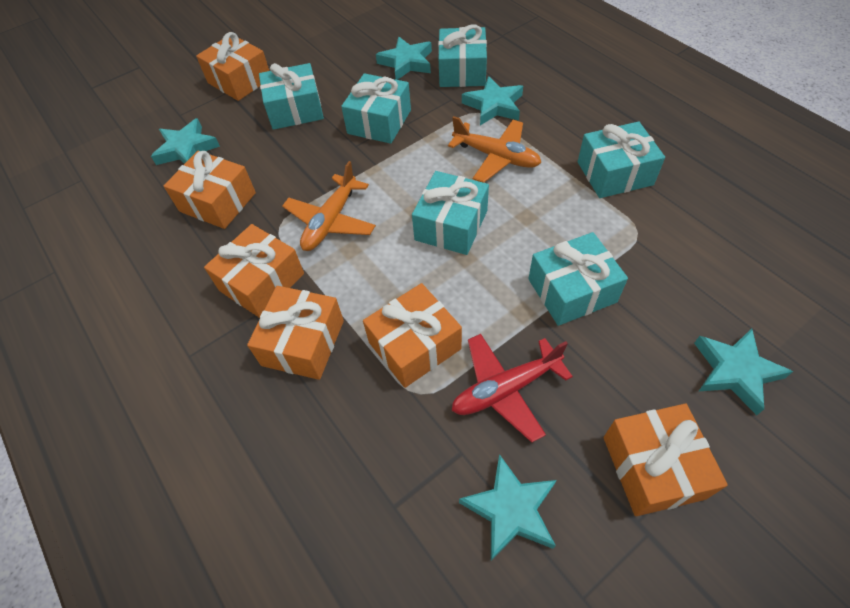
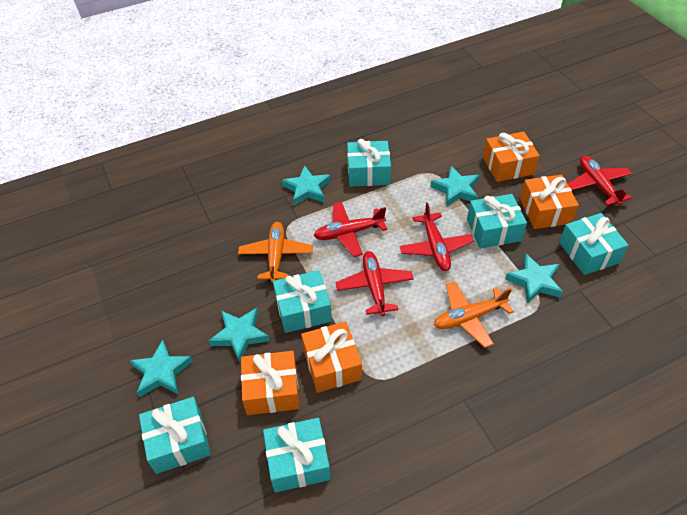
orange gift: [164,151,256,229] [196,32,269,101] [204,224,304,318] [247,286,344,380] [363,283,462,388] [603,403,727,516] = 6 -> [241,351,300,415] [301,321,362,393] [483,132,540,182] [520,175,579,229] = 4
red plane: [452,334,573,443] = 1 -> [314,202,387,257] [335,251,414,316] [399,202,474,271] [567,156,632,206] = 4

